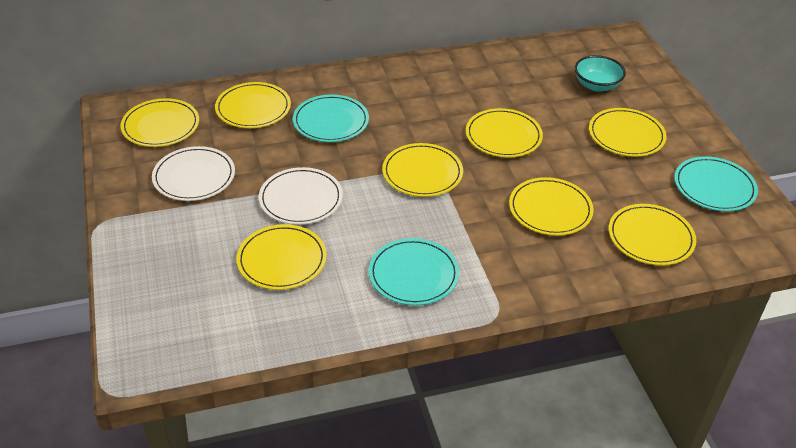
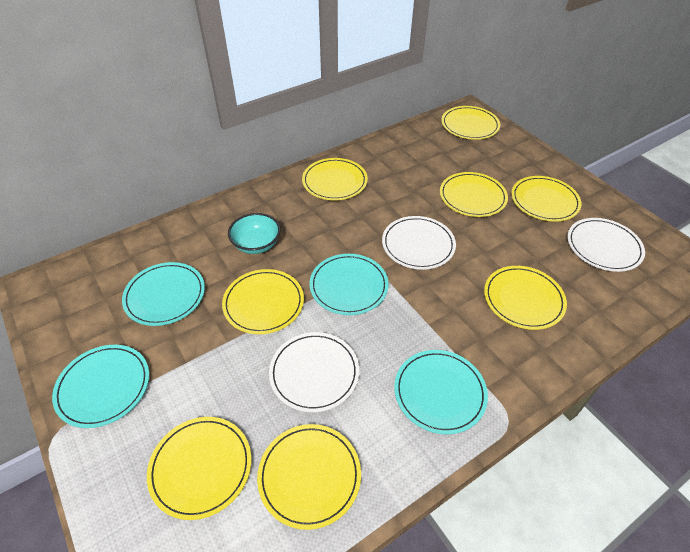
turquoise plate: [293,95,369,142] [369,238,459,306] [674,156,758,212] = 3 -> [52,345,149,428] [122,262,205,326] [309,254,389,315] [394,350,488,434] = 4
white plate: [152,146,235,201] [259,167,343,225] = 2 -> [269,332,359,412] [382,216,456,270] [567,218,645,272] = 3

